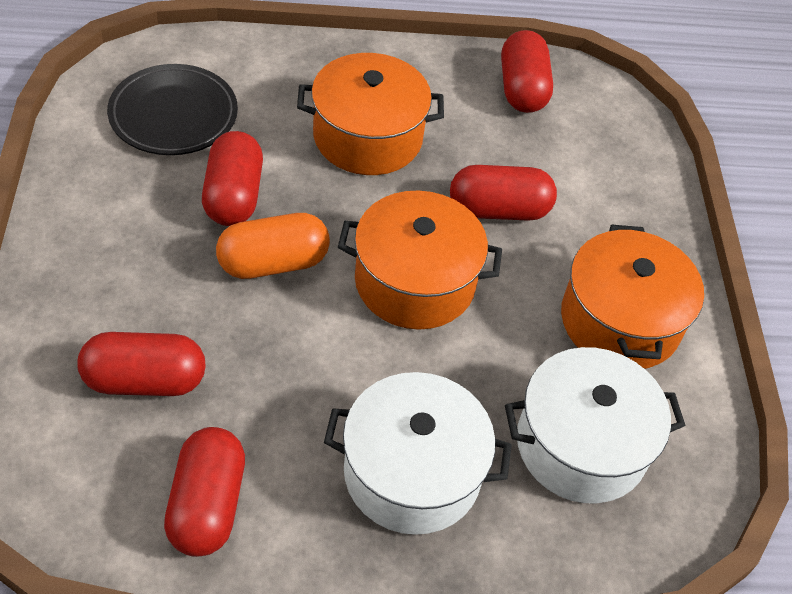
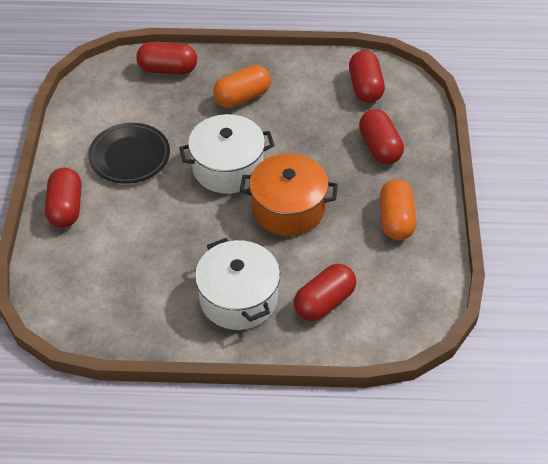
orange capsule: [216,213,330,279] = 1 -> [213,65,271,108] [380,179,416,240] = 2
orange pot: [297,53,444,175] [338,191,502,330] [561,224,704,369] = 3 -> [240,153,338,236] = 1

